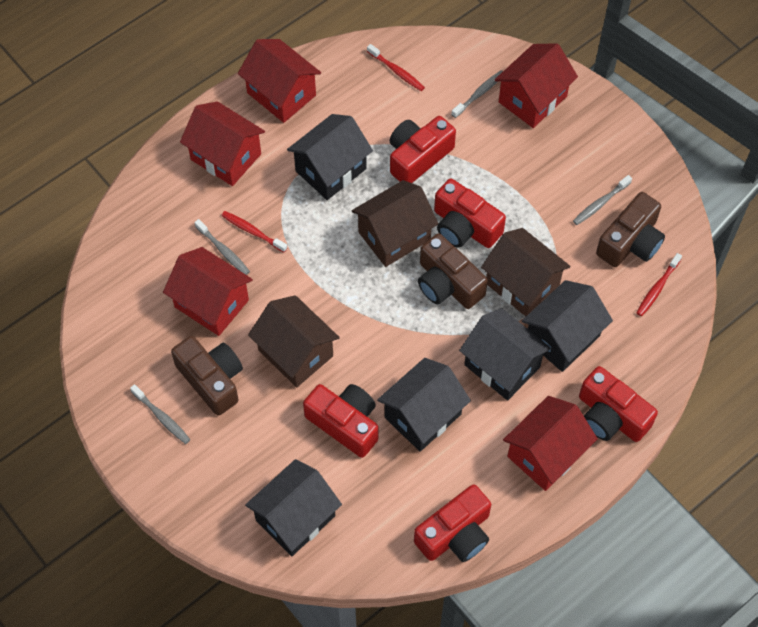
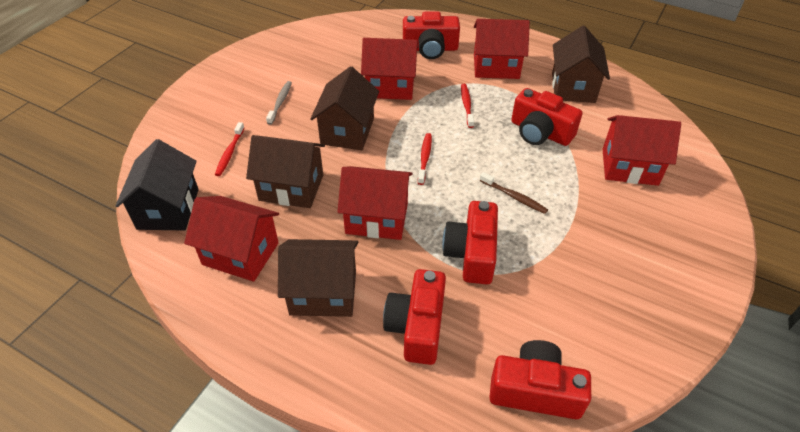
black house: [245,459,342,556] [287,114,373,200] [377,358,471,452] [459,308,551,401] [522,280,613,372] = 5 -> [115,139,199,230] = 1
brown camera: [171,336,243,416] [418,233,488,309] [596,192,665,267] = 3 -> none = 0
brown house: [248,295,340,388] [352,180,438,267] [481,228,571,317] = 3 -> [246,135,325,208] [278,239,358,317] [310,66,379,150] [552,26,610,103] = 4
brown toothbrush: none = 0 -> [480,172,548,214] = 1
grey toothbrush: [130,384,190,444] [194,219,250,275] [451,70,503,118] [573,175,632,225] = 4 -> [266,81,292,125] = 1

